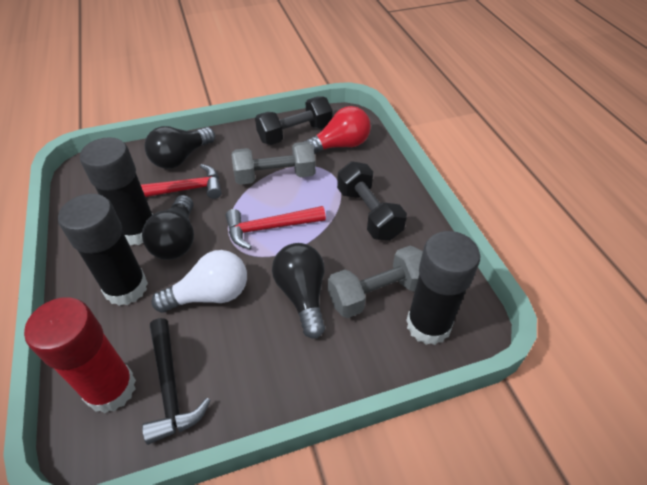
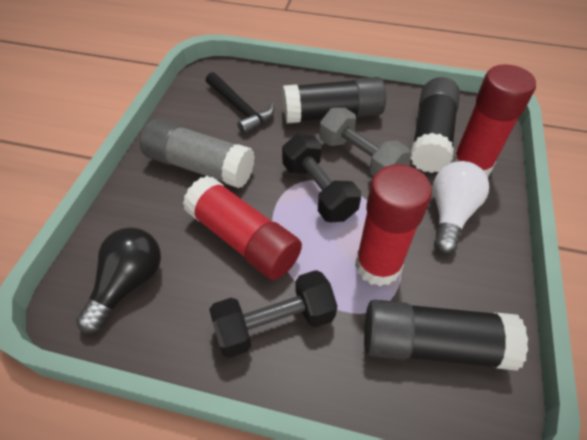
black light bulb: [142,195,194,260] [144,126,215,169] [272,243,325,339] = 3 -> [76,227,161,334] = 1
grey dumbbell: [231,142,316,185] [328,246,423,318] = 2 -> [319,108,410,176] = 1
grey glue stick: none = 0 -> [140,118,255,188] = 1
red glue stick: [24,297,136,413] = 1 -> [182,176,302,280] [355,164,432,286] [452,65,536,178] = 3
red hammer: [141,164,222,199] [226,206,326,250] = 2 -> none = 0
red light bulb: [303,106,371,154] = 1 -> none = 0

